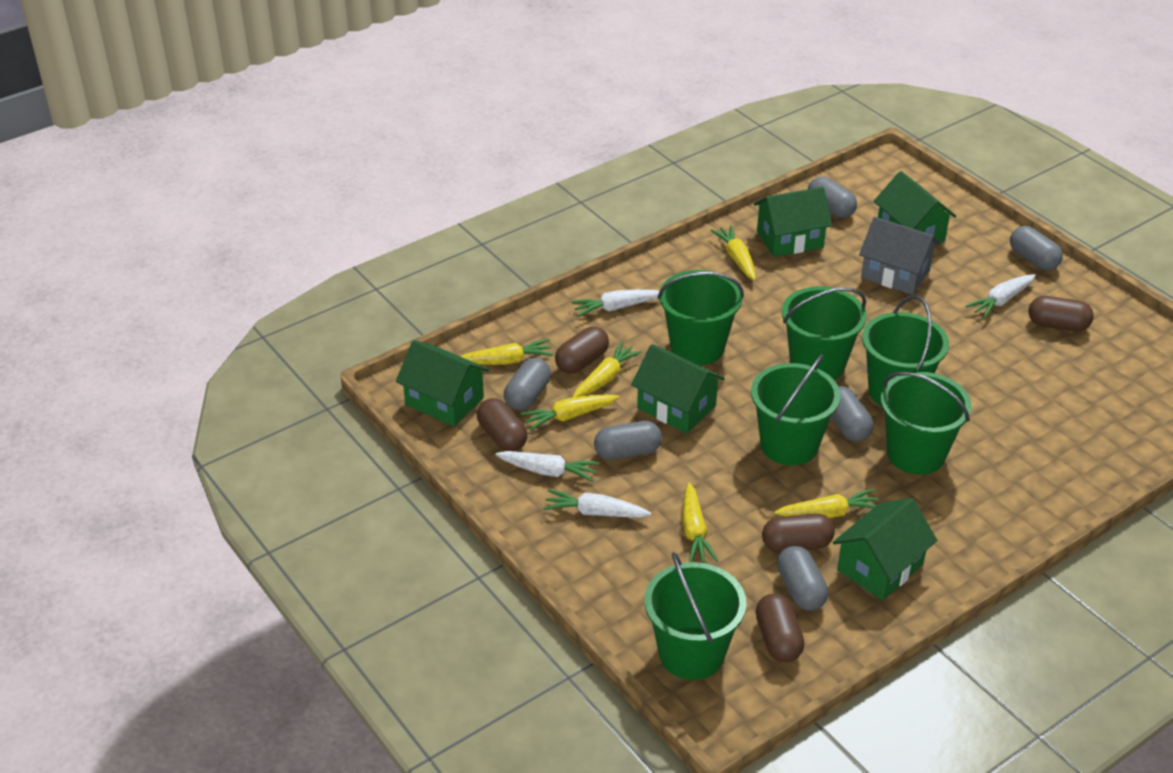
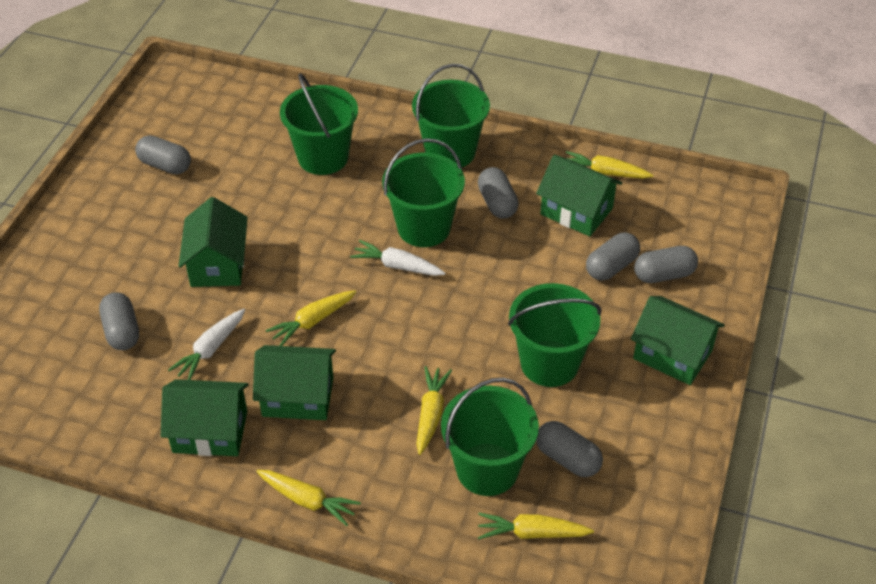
brown capsule: [477,398,527,451] [555,326,609,374] [755,594,804,662] [762,513,835,553] [1029,296,1094,331] = 5 -> none = 0
green bucket: [644,552,746,680] [658,270,744,365] [751,354,841,465] [782,287,867,380] [862,296,949,406] [881,372,972,475] = 6 -> [280,73,358,175] [382,138,465,247] [412,64,490,167] [441,378,539,496] [508,283,602,387] = 5
grey house: [859,217,940,295] = 1 -> none = 0
white carrot: [495,451,599,482] [543,489,651,518] [571,289,659,317] [966,274,1036,318] = 4 -> [168,309,245,380] [350,240,445,276] = 2
yellow carrot: [460,339,554,365] [521,394,619,431] [573,342,642,397] [682,483,718,563] [710,225,756,281] [774,489,878,518] = 6 -> [256,470,361,526] [266,290,356,346] [416,366,452,455] [478,513,594,539] [566,151,653,179] = 5

